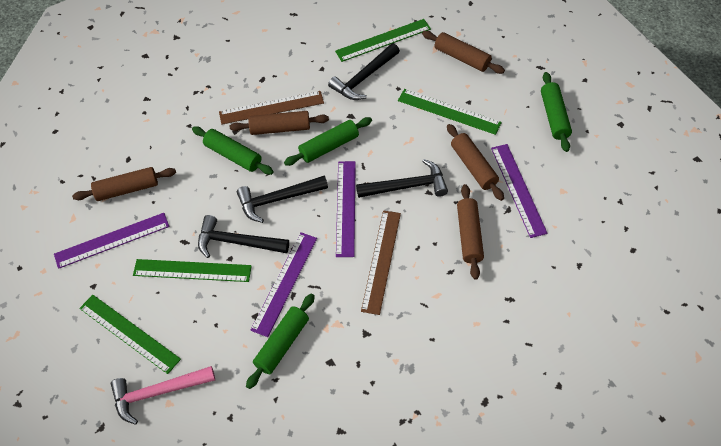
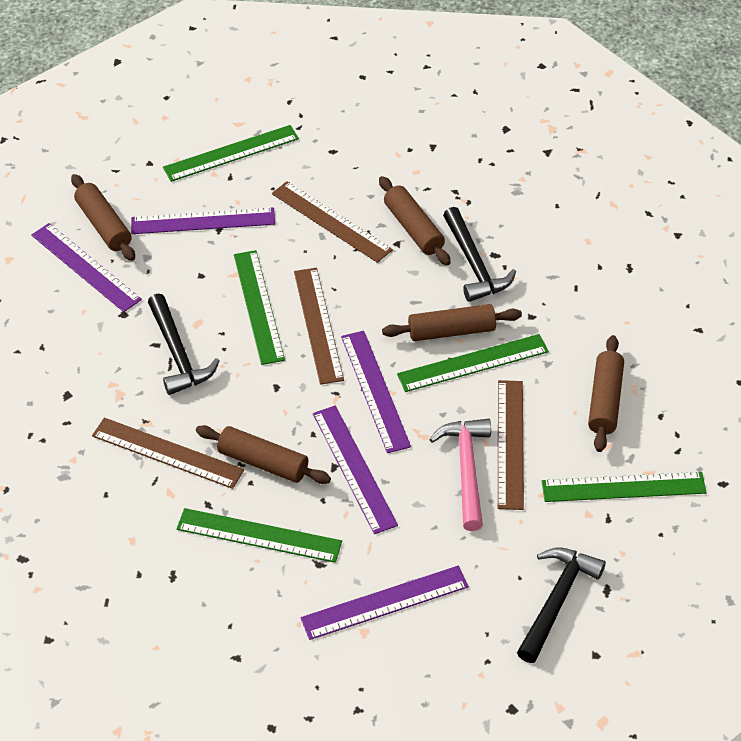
black hammer: [198,215,289,258] [237,176,328,223] [328,43,400,100] [356,159,448,198] = 4 -> [148,294,219,395] [443,207,516,302] [517,547,606,663] = 3
brown ruler: [219,91,324,125] [361,210,401,315] = 2 -> [92,418,244,489] [272,181,393,263] [294,268,344,385] [498,380,524,510] = 4
green rolling pin: [192,126,274,175] [246,294,315,389] [284,117,372,166] [541,72,572,152] = 4 -> none = 0
green ruler: [79,295,181,374] [133,259,252,282] [335,19,431,62] [398,89,502,135] = 4 -> [163,125,299,182] [176,508,342,563] [234,250,285,365] [397,334,549,392] [542,472,707,502] = 5
purple ruler: [54,213,170,269] [250,232,317,337] [336,161,356,257] [491,144,548,238] = 4 -> [31,223,142,312] [131,207,275,234] [300,566,469,640] [313,406,398,534] [341,331,411,453] = 5

